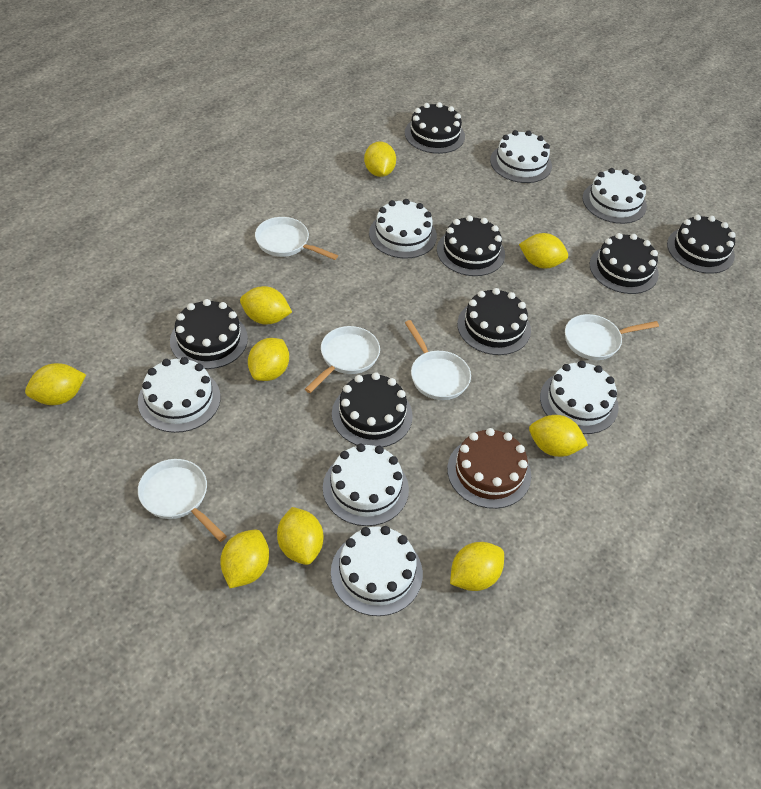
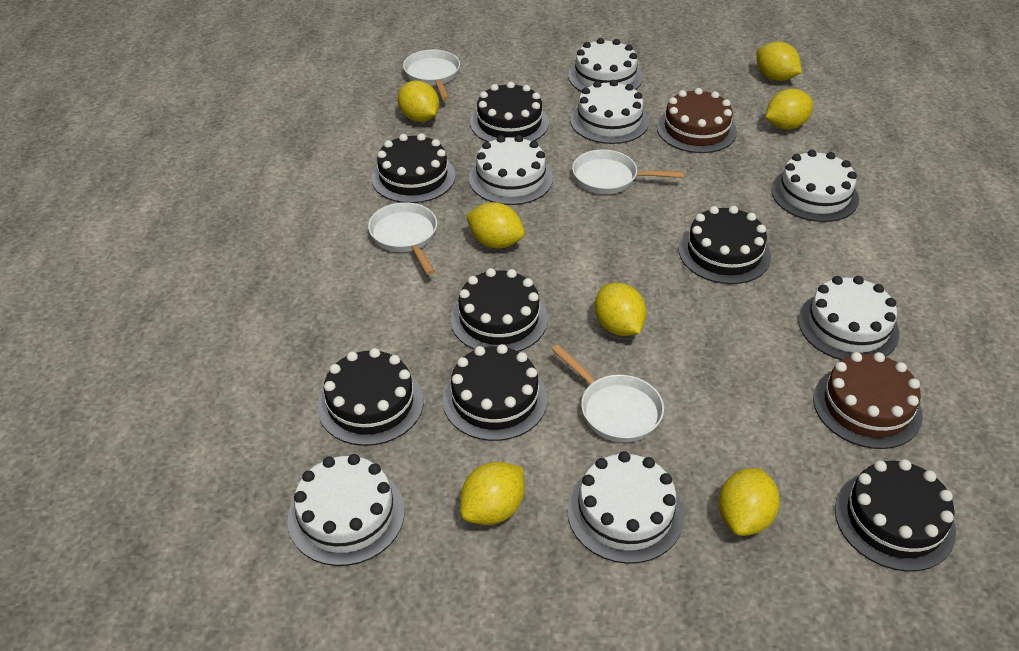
brown cake: [447,428,531,509] = 1 -> [657,88,737,153] [813,352,923,449] = 2
white pan: [138,459,227,542] [255,217,338,260] [305,326,380,393] [405,320,471,400] [565,314,659,360] = 5 -> [368,202,437,275] [403,50,460,100] [552,345,664,442] [572,149,684,194] = 4
yellow lemon: [25,363,86,405] [220,530,269,588] [240,286,292,324] [248,338,289,381] [277,507,323,565] [364,141,396,177] [450,542,504,591] [519,233,568,268] [529,415,588,457] = 9 -> [398,80,439,122] [460,462,524,525] [466,202,525,249] [595,283,647,336] [718,468,780,536] [756,41,802,81] [766,89,813,130] = 7

